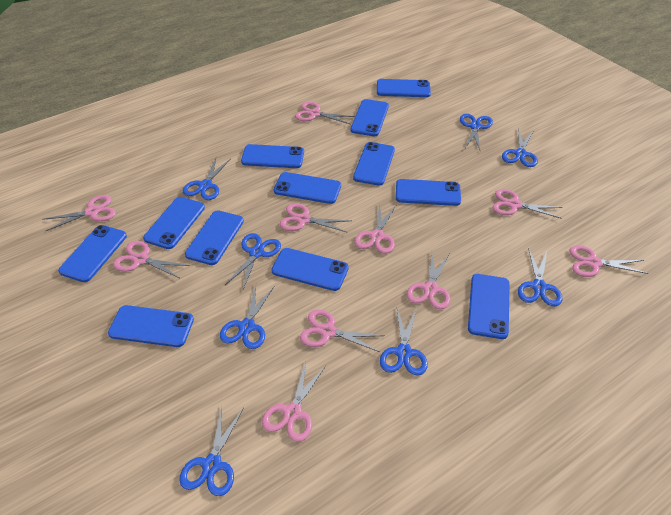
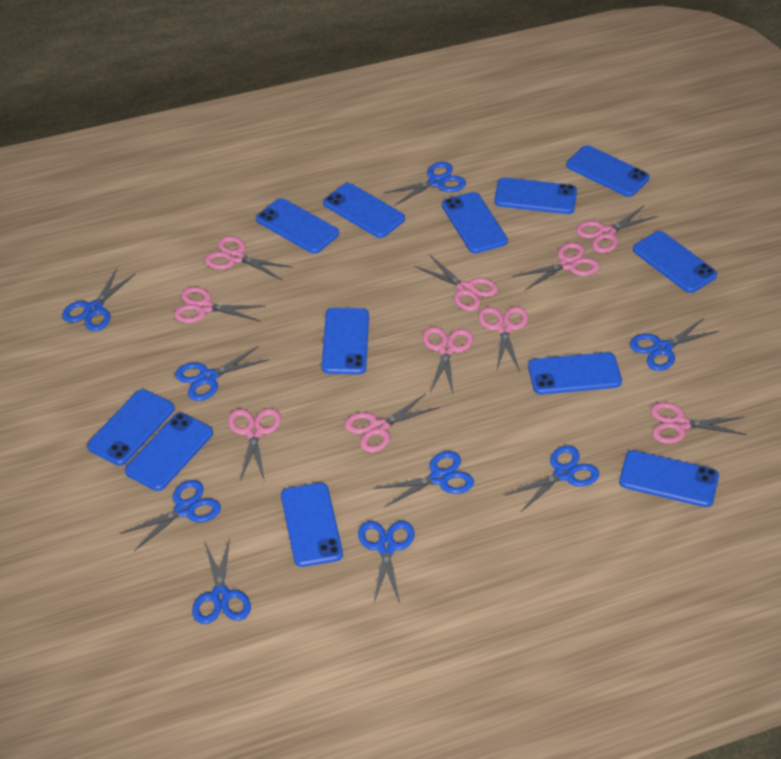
blue scissors: [179,406,244,496] [183,158,231,200] [220,285,274,349] [225,233,281,290] [380,308,428,376] [460,114,493,150] [502,128,538,167] [518,247,562,306] = 8 -> [62,268,136,331] [120,480,221,551] [175,346,269,401] [192,538,251,624] [358,521,414,603] [373,451,474,508] [383,162,466,206] [505,445,599,512] [630,318,719,371] = 9

